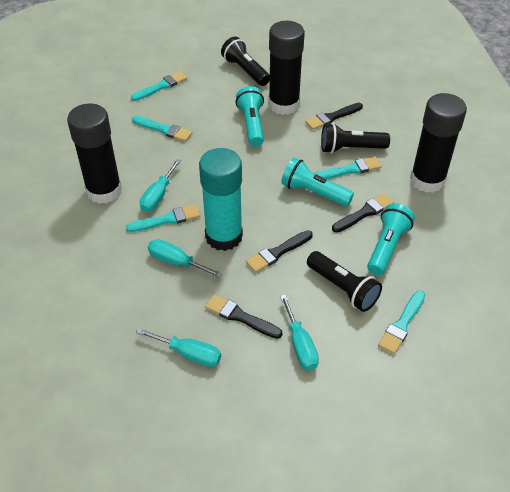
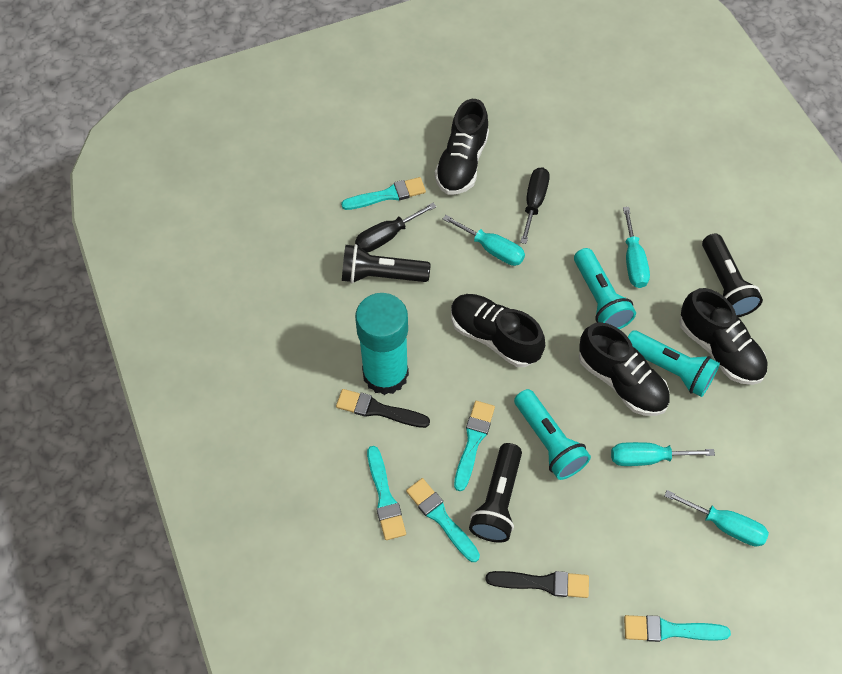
black brush: [205,294,283,339] [246,230,313,273] [305,103,363,130] [332,193,394,233] = 4 -> [336,389,430,428] [486,571,589,598] = 2
black glue stick: [67,104,122,204] [268,21,305,115] [410,93,467,193] = 3 -> none = 0
black screwdriver: none = 0 -> [355,203,436,253] [520,167,550,244] = 2
black shoe: none = 0 -> [435,99,489,195] [451,294,545,367] [579,322,670,416] [679,288,768,385] = 4

